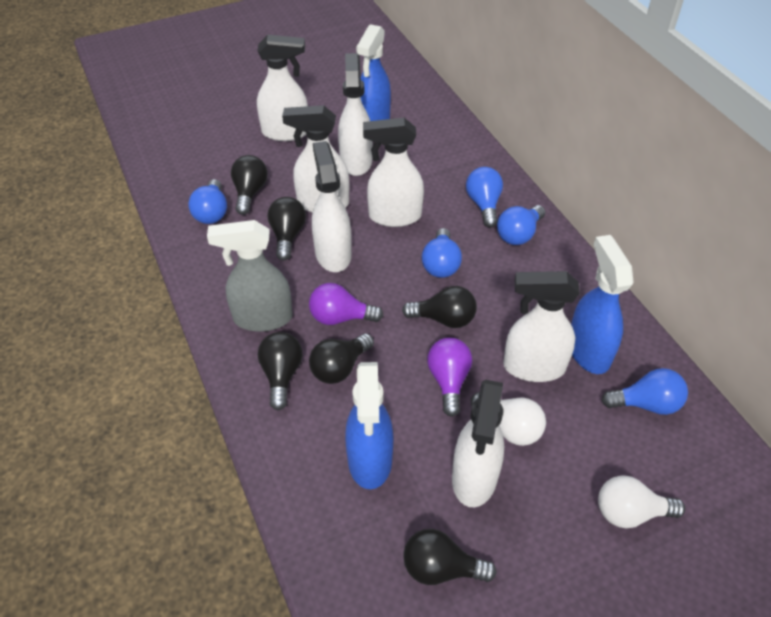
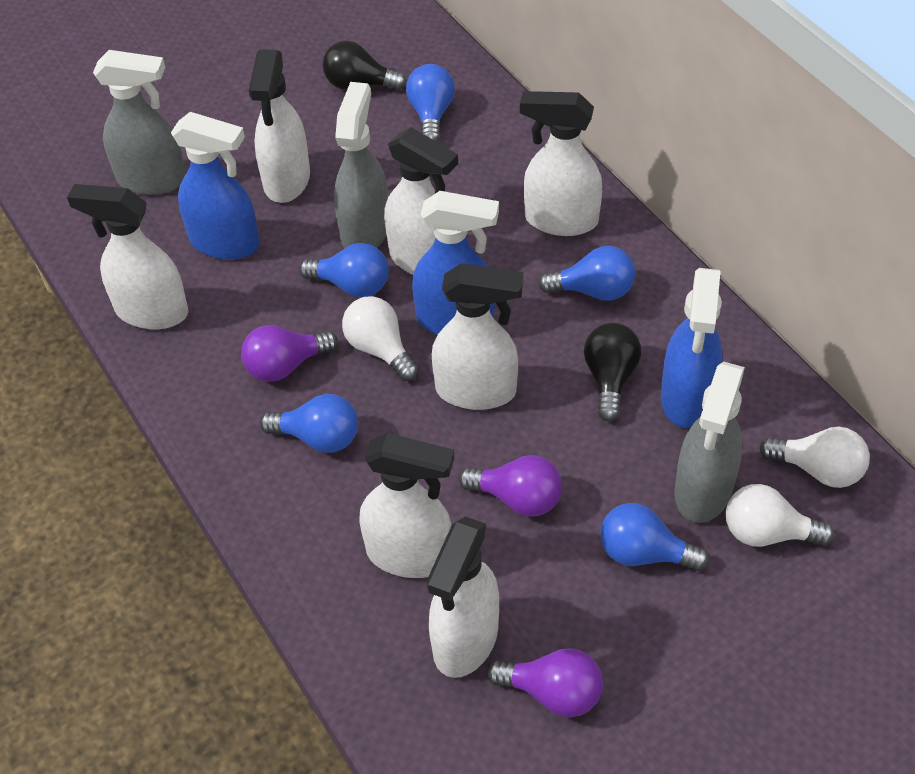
black light bulb: [231,155,268,215] [258,332,302,410] [267,197,306,261] [309,333,374,384] [402,286,477,328] [403,529,497,585] = 6 -> [323,41,407,90] [584,323,641,422] = 2
grey spray bottle: [207,220,293,332] = 1 -> [93,50,186,195] [334,82,388,248] [674,362,745,523] = 3
purple light bulb: [309,283,383,325] [427,338,472,417] = 2 -> [241,325,338,382] [459,455,562,517] [487,648,603,717] = 3
white light bulb: [471,392,546,446] [598,475,685,528] = 2 -> [342,296,419,381] [726,484,834,547] [759,427,870,488] = 3

